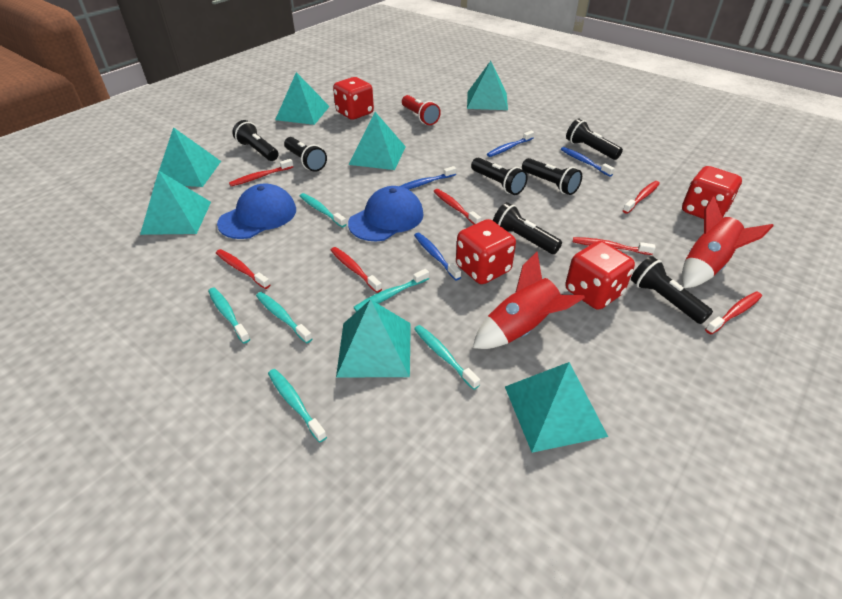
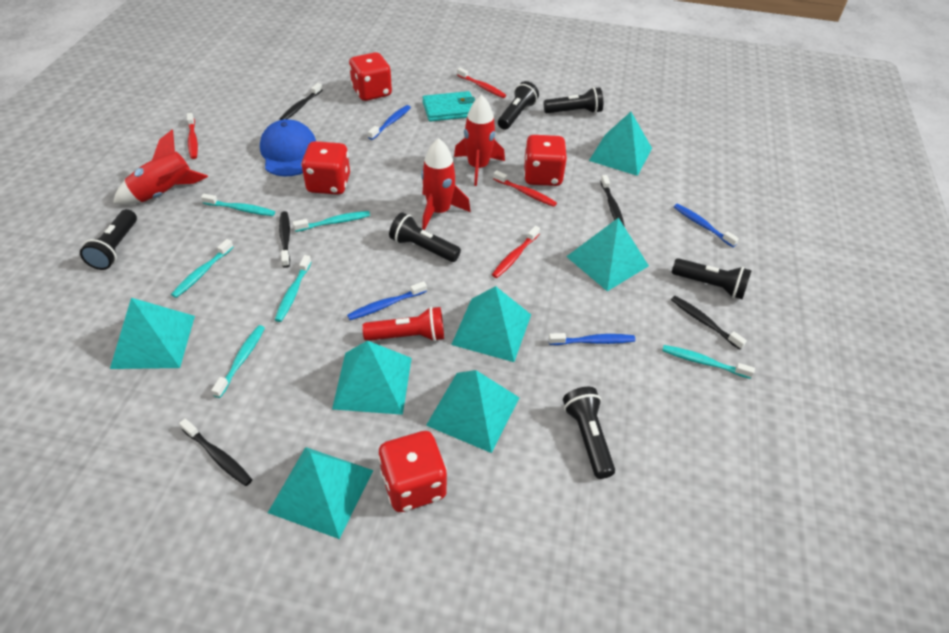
black flashlight: [232,120,279,161] [284,137,327,172] [471,158,528,195] [493,202,562,254] [522,158,582,195] [566,119,623,160] [631,256,713,324] = 7 -> [80,209,137,270] [389,212,461,262] [498,81,539,130] [544,87,603,113] [563,387,615,479] [672,258,752,299] = 6
black toothbrush: none = 0 -> [179,419,252,486] [279,211,290,268] [280,83,322,120] [600,175,625,227] [671,296,747,350] = 5
blue cap: [217,183,296,239] [348,186,424,241] = 2 -> [260,119,316,176] = 1
red rocket: [473,252,585,349] [681,195,773,288] = 2 -> [113,130,208,205] [421,138,471,230] [454,95,505,186] = 3
red toothbrush: [216,249,270,289] [229,159,293,186] [331,247,382,293] [433,189,481,225] [573,237,655,255] [623,181,660,214] [705,291,762,334] = 7 -> [187,113,198,159] [457,67,506,98] [492,226,540,278] [493,170,557,207] = 4
turquoise wallet: none = 0 -> [422,91,475,122] = 1

